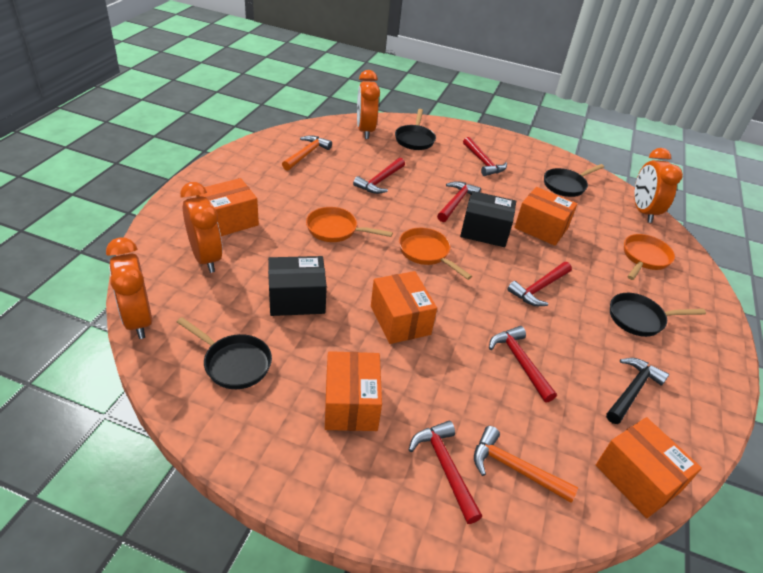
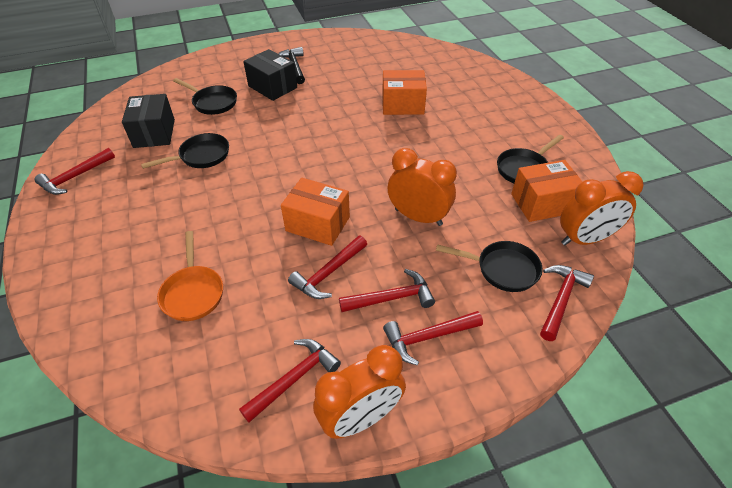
orange box: [196,178,259,236] [325,351,382,431] [371,271,437,344] [514,187,577,246] [596,417,702,518] = 5 -> [281,178,350,246] [382,70,427,115] [511,160,582,222] = 3
orange clock: [106,237,152,339] [180,182,223,273] [357,70,380,139] [634,148,683,223] = 4 -> [313,345,406,439] [388,148,457,226] [560,171,644,245] = 3
orange hammer: [282,135,332,171] [474,426,578,503] = 2 -> none = 0
orange pan: [306,207,393,242] [399,228,472,280] [624,234,675,280] = 3 -> [157,231,223,321] = 1

